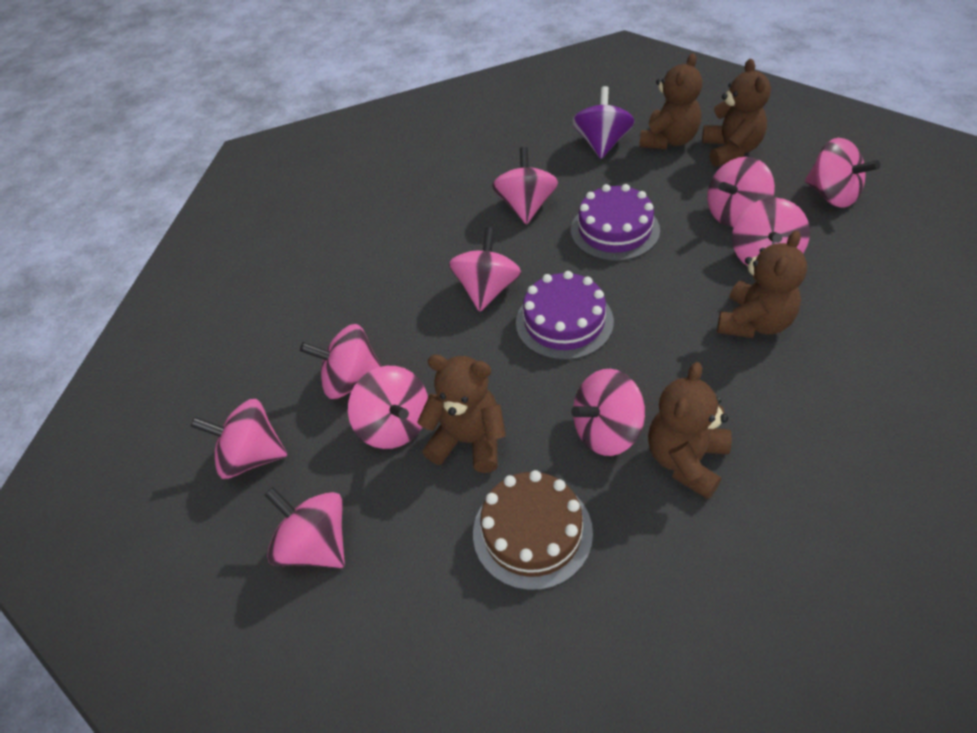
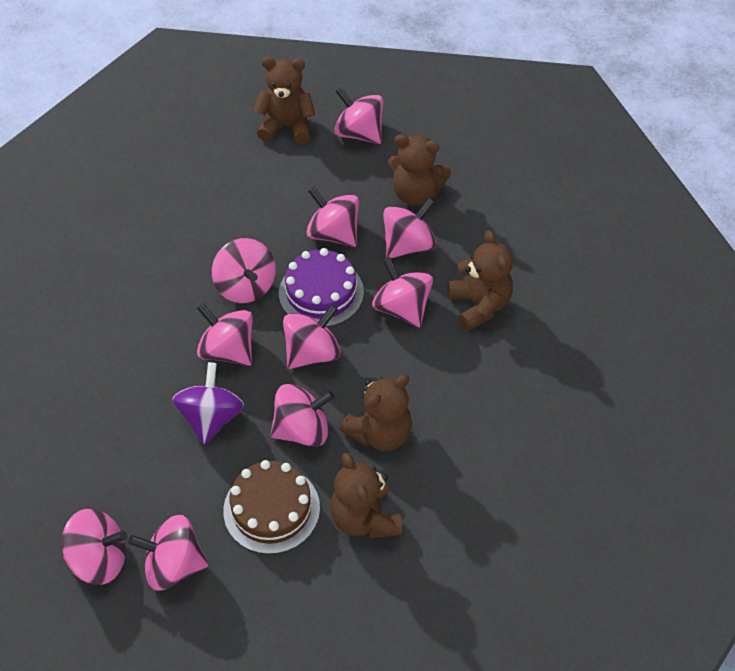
purple cake: [516,271,614,360] [571,184,660,261] = 2 -> [279,248,364,327] = 1

